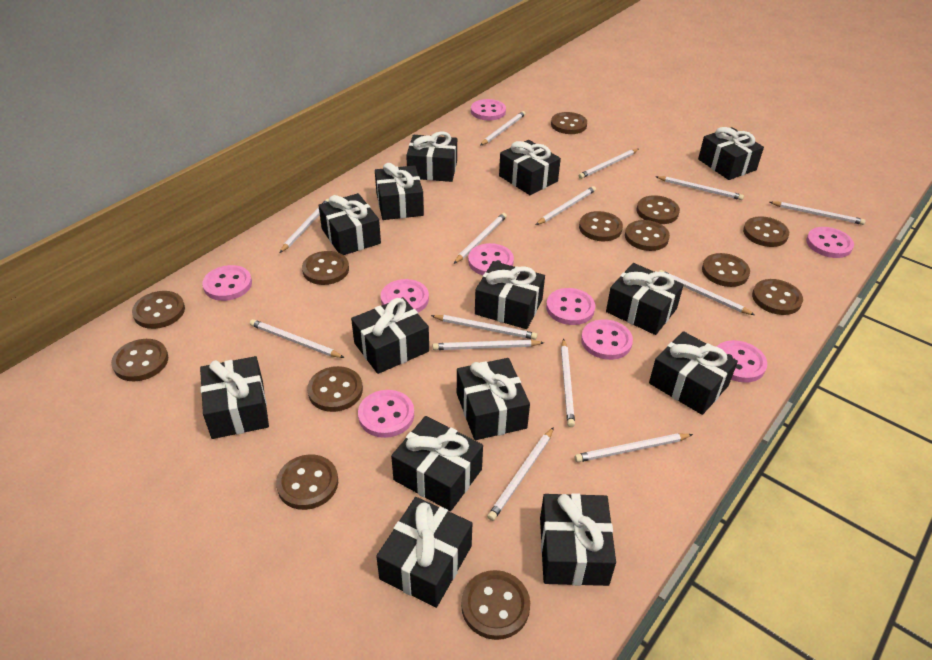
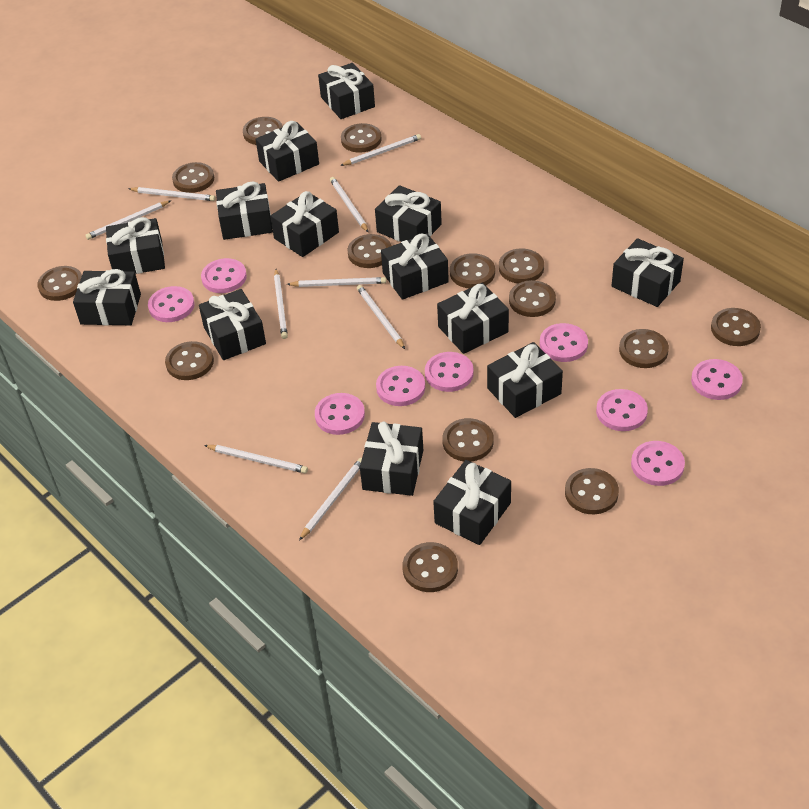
brown button: [111,339,168,381] [132,291,185,329] [276,454,338,510] [302,251,349,285] [307,366,363,412] [461,570,530,640] [551,112,587,134] [579,211,623,241] [625,220,670,251] [636,195,680,224] [702,253,750,287] [743,216,789,247] [752,279,803,315] = 13 -> [37,266,82,301] [165,341,214,380] [172,162,214,193] [243,117,283,145] [341,123,382,153] [348,234,392,268] [402,542,458,592] [442,418,494,462] [450,253,495,288] [499,248,544,283] [509,280,556,317] [565,468,619,514] [619,329,669,368] [711,308,761,346] = 14
white pencil: [250,319,344,358] [280,199,329,253] [431,315,537,340] [433,340,544,350] [454,213,507,264] [480,111,526,146] [487,427,554,521] [536,186,596,225] [561,338,575,427] [575,433,693,462] [579,149,639,179] [655,176,744,200] [659,270,755,315] [770,202,866,225] = 14 -> [85,200,171,240] [129,187,215,201] [204,445,308,473] [274,269,288,339] [287,277,386,287] [299,458,362,541] [330,177,368,232] [340,134,421,166] [357,285,405,349] = 9

